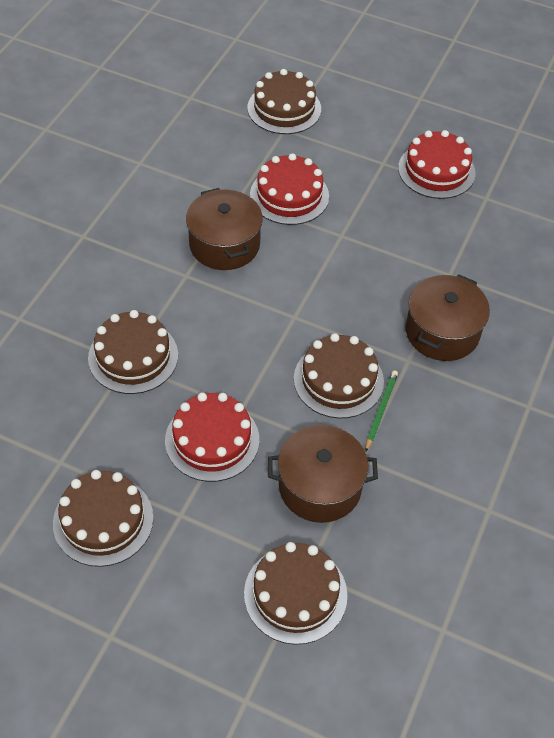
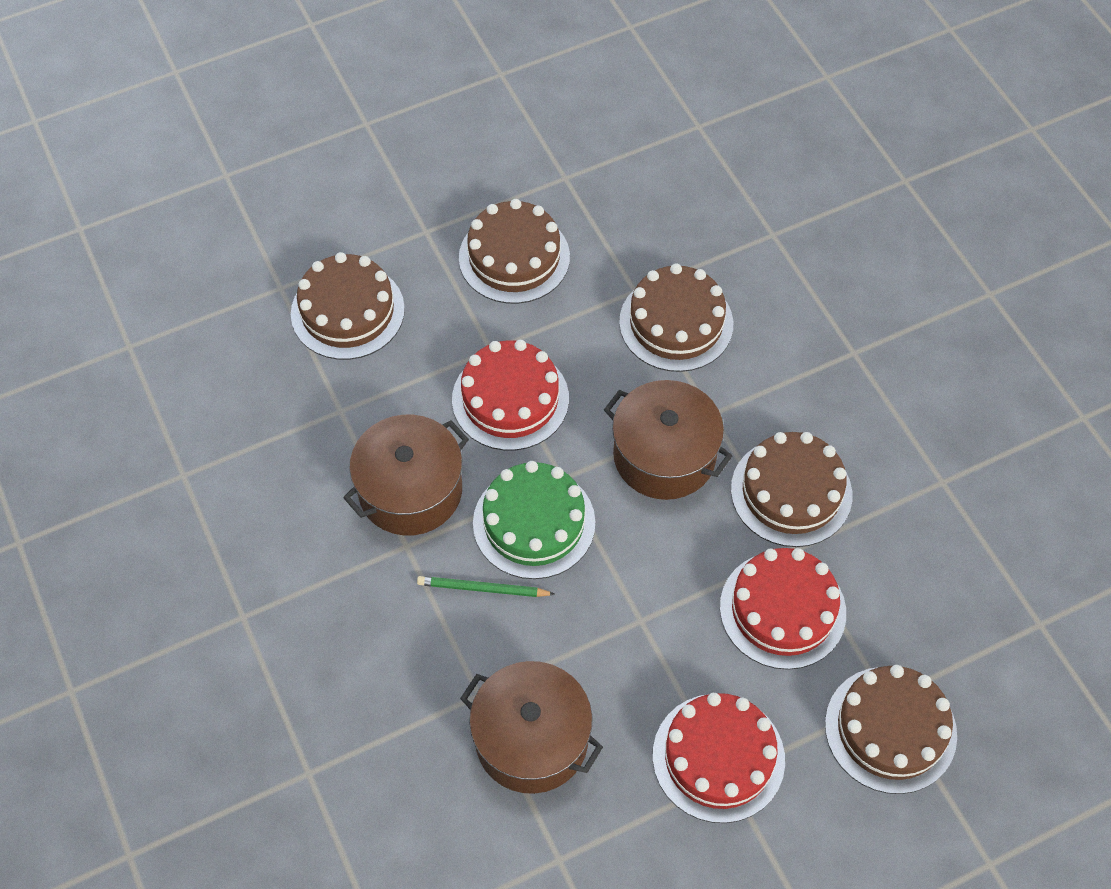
green cake: none = 0 -> [473,461,595,579] = 1

